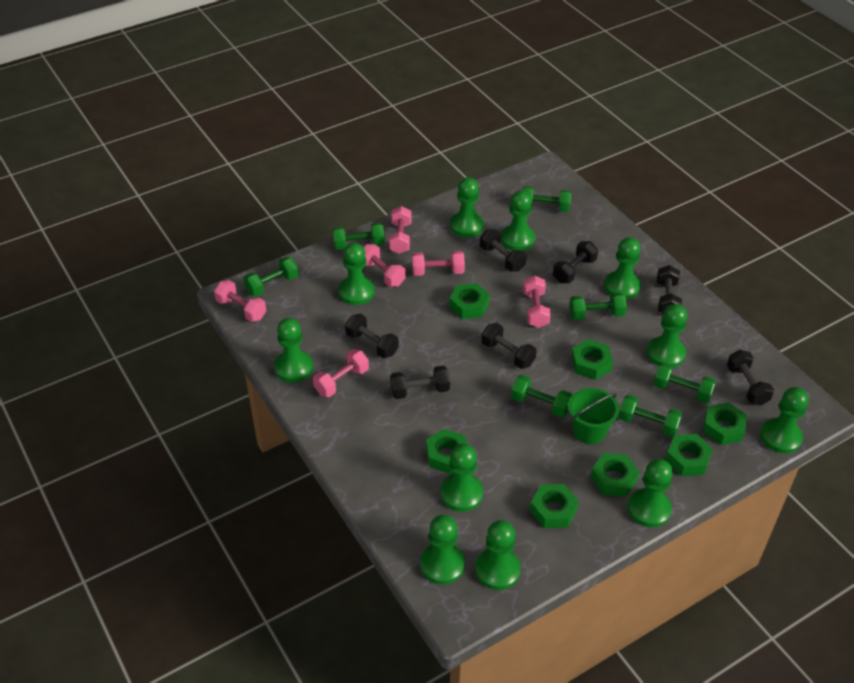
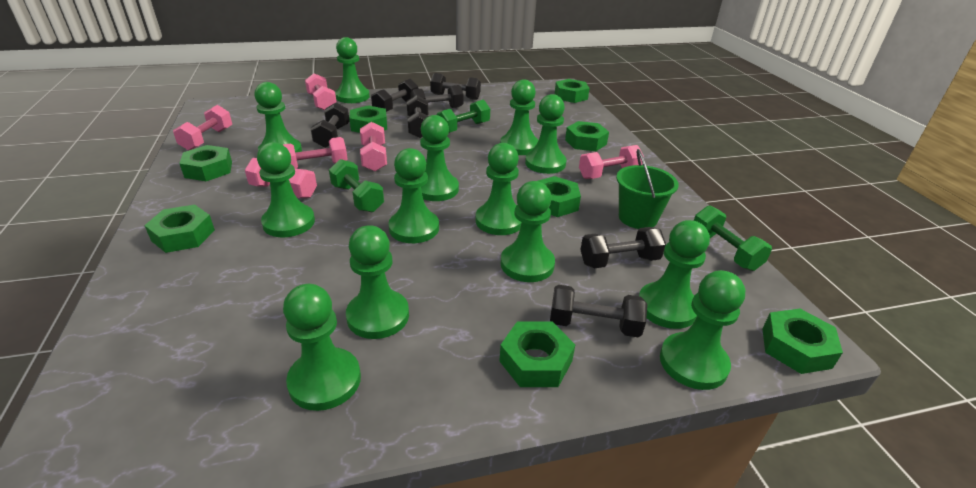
green dumbbell: [243,257,299,296] [332,223,385,250] [511,375,572,418] [523,186,571,212] [569,292,627,320] [618,394,682,437] [653,362,716,403] = 7 -> [329,159,384,213] [437,100,490,133] [694,205,772,271] = 3
green nut: [426,429,467,474] [449,283,490,319] [530,484,579,528] [571,339,613,380] [591,453,639,497] [665,434,713,476] [703,402,747,445] = 7 -> [144,205,215,253] [179,145,232,181] [349,105,387,133] [499,321,575,387] [538,176,581,217] [555,79,590,103] [565,121,609,151] [762,309,843,374] = 8
green pawn: [274,318,313,383] [338,243,375,305] [420,515,465,585] [440,444,483,512] [450,177,484,238] [475,520,521,590] [501,191,535,251] [604,237,641,299] [628,459,673,528] [647,304,687,368] [760,387,809,454] = 11 -> [255,82,302,152] [257,142,315,237] [283,284,361,411] [335,37,370,103] [346,225,409,339] [388,148,439,243] [420,115,459,201] [476,143,522,235] [500,79,539,155] [501,181,555,282] [525,94,567,174] [639,220,710,329] [660,270,745,390] = 13

